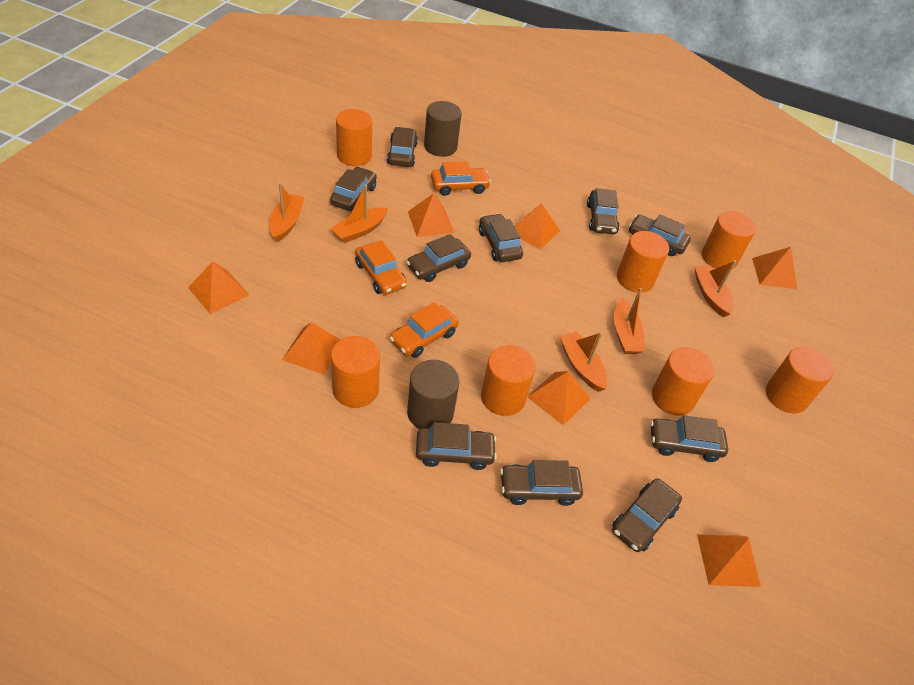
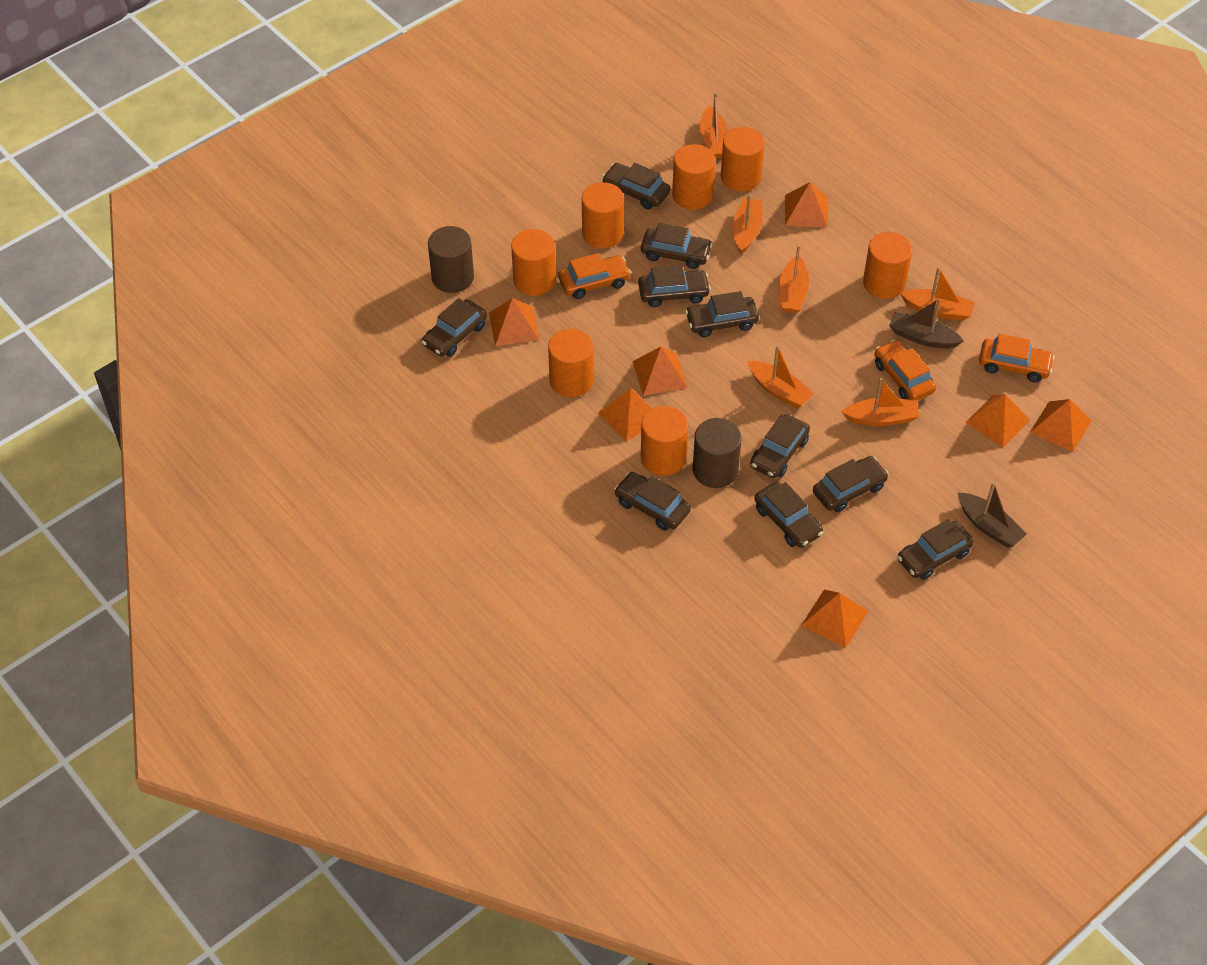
brown boat: none = 0 -> [889,298,963,349] [958,482,1027,548] = 2
orange boat: [270,183,304,242] [330,184,388,243] [560,331,607,392] [614,288,644,354] [695,260,736,317] = 5 -> [700,93,728,158] [732,194,763,254] [748,345,814,408] [779,245,809,313] [841,378,920,426] [900,267,975,321] = 6

